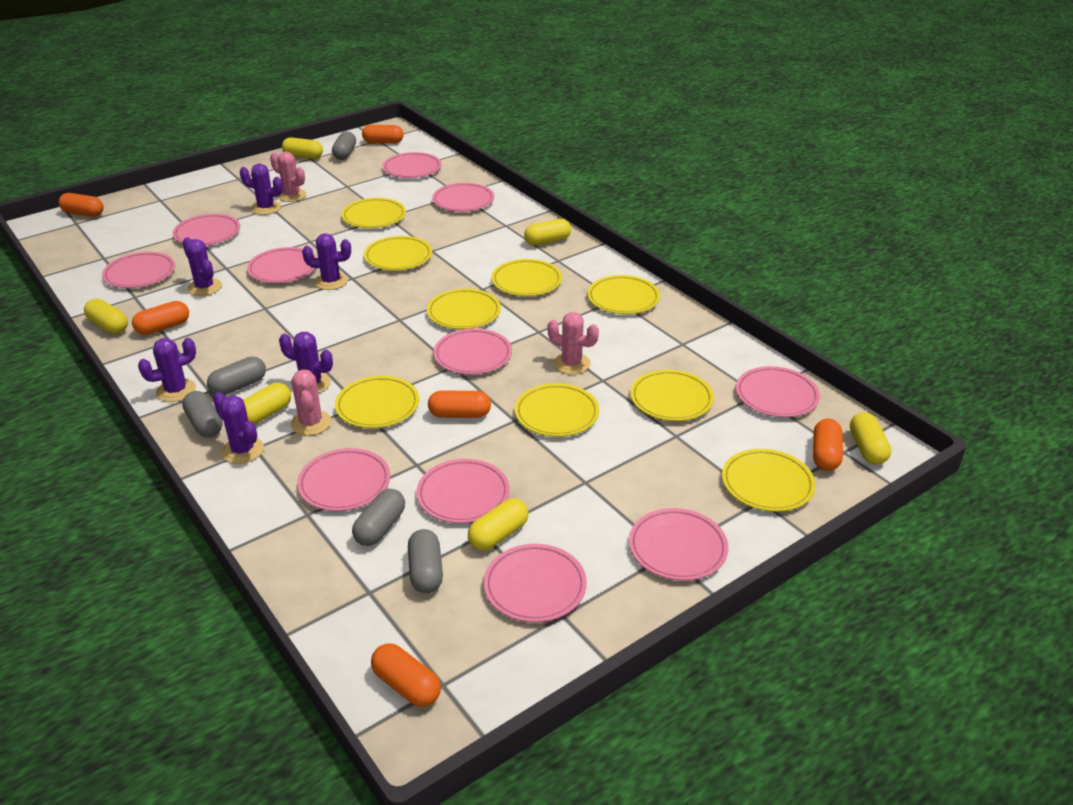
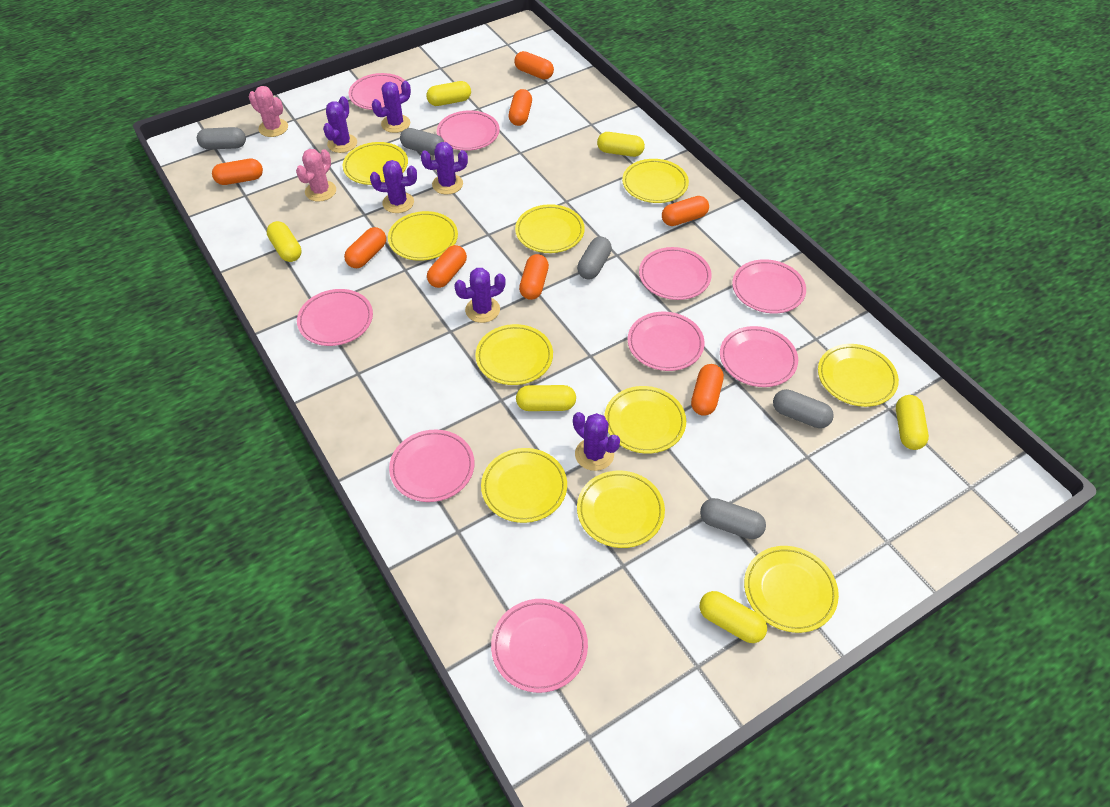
orange capsule: [58,193,104,217] [132,301,189,335] [362,125,404,143] [371,643,441,707] [428,391,491,418] [813,419,843,471] = 6 -> [212,159,263,185] [344,227,386,268] [427,245,467,288] [509,89,532,126] [514,51,554,79] [519,254,549,300] [662,196,709,226] [691,364,724,416] = 8
pink cactus: [270,152,307,202] [291,369,331,436] [547,312,599,374] = 3 -> [249,86,288,137] [296,149,336,202] = 2
pink plate: [102,252,175,288] [173,214,240,246] [247,247,317,283] [297,448,390,511] [382,152,441,178] [416,459,510,523] [432,183,494,212] [434,328,512,374] [484,544,587,622] [629,508,728,581] [736,366,820,417] = 11 -> [297,289,373,346] [348,73,405,110] [389,430,474,502] [437,110,500,151] [491,599,588,693] [628,312,705,371] [639,247,712,300] [720,326,798,387] [732,259,806,313] = 9
yellow plate: [335,376,419,428] [342,198,406,228] [364,236,432,271] [427,288,501,329] [491,259,562,296] [515,383,599,437] [588,275,660,314] [630,370,714,421] [722,449,816,512] = 9 -> [343,142,408,185] [388,211,458,261] [475,324,553,385] [481,448,567,523] [515,204,585,253] [577,471,665,548] [604,386,686,454] [622,159,689,203] [744,546,839,633] [818,344,899,407] = 10

